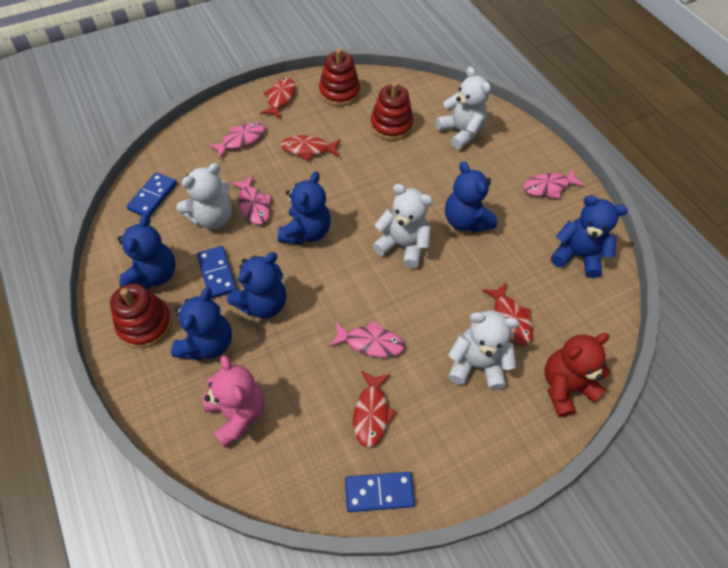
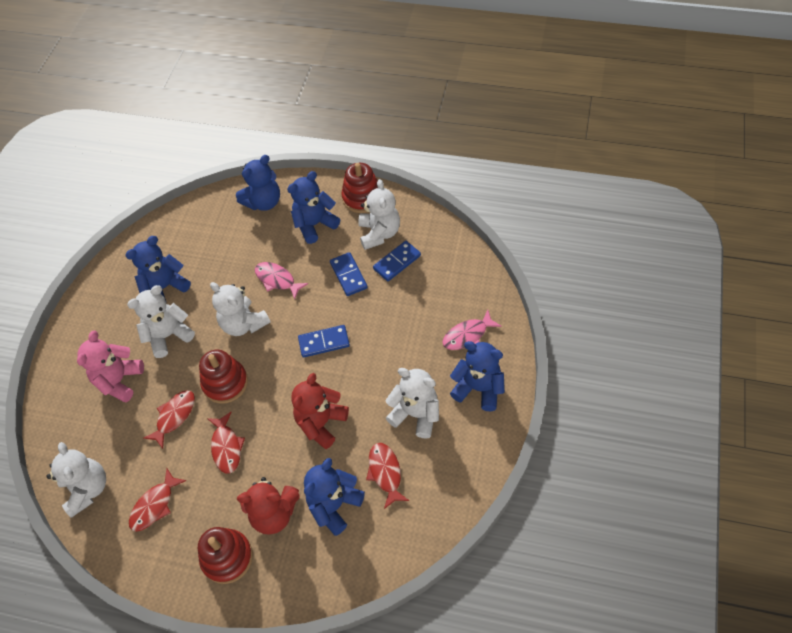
blue teddy bear: [118,214,176,290] [171,288,232,360] [227,252,286,319] [278,171,331,245] [445,161,497,233] [551,195,628,278] = 6 -> [125,236,191,301] [236,155,280,211] [287,171,340,244] [304,458,365,536] [450,341,505,411] = 5
pink fish: [208,122,266,158] [231,175,271,225] [329,321,405,357] [523,169,585,199] = 4 -> [255,262,308,299] [442,310,501,350] = 2
red teddy bear: [544,333,610,417] = 1 -> [237,477,300,535] [291,373,349,449] = 2
white teddy bear: [177,163,232,229] [372,184,433,268] [436,67,491,150] [448,310,519,390] = 4 -> [46,442,106,518] [127,285,195,358] [210,282,271,336] [358,179,400,250] [385,368,439,439] = 5

